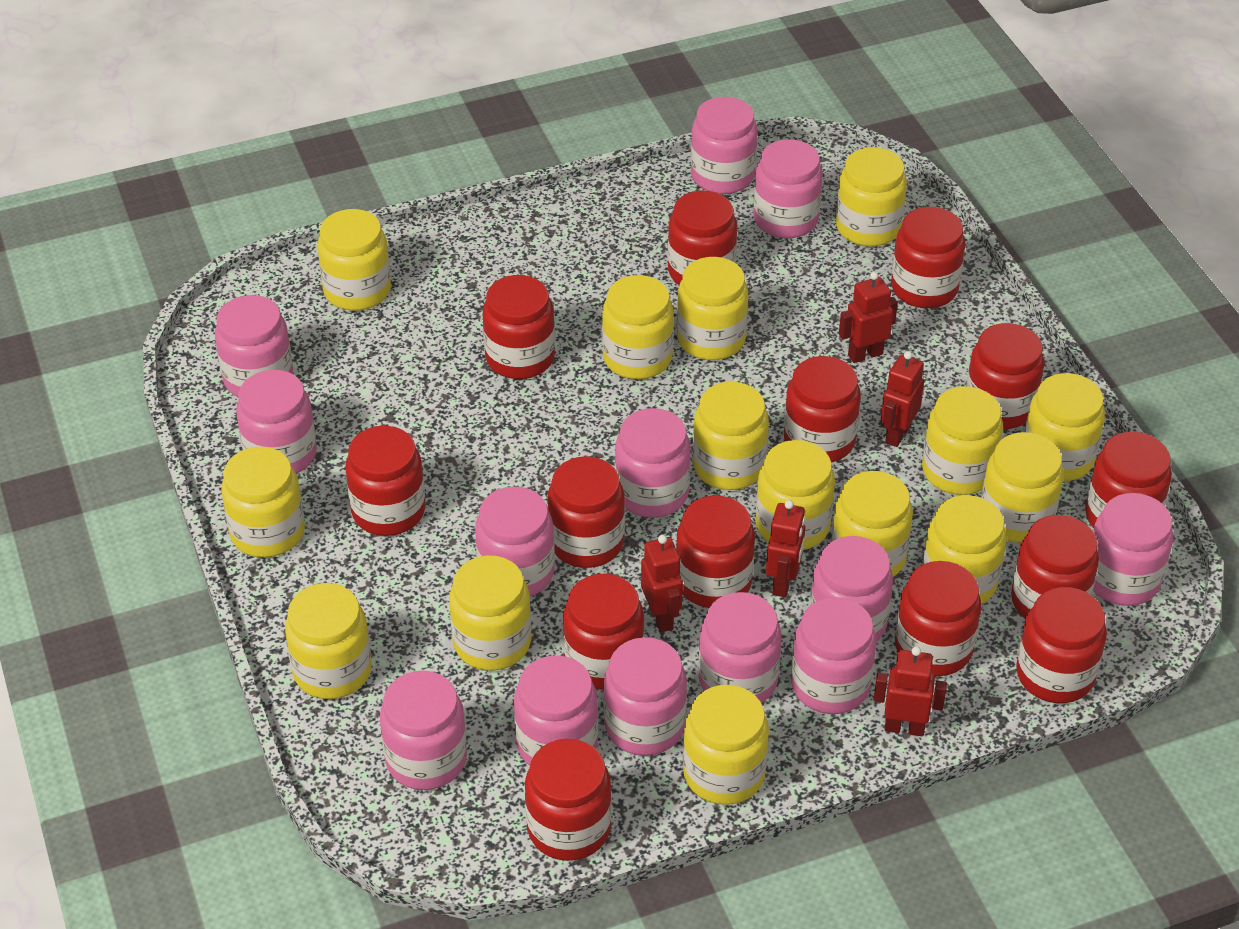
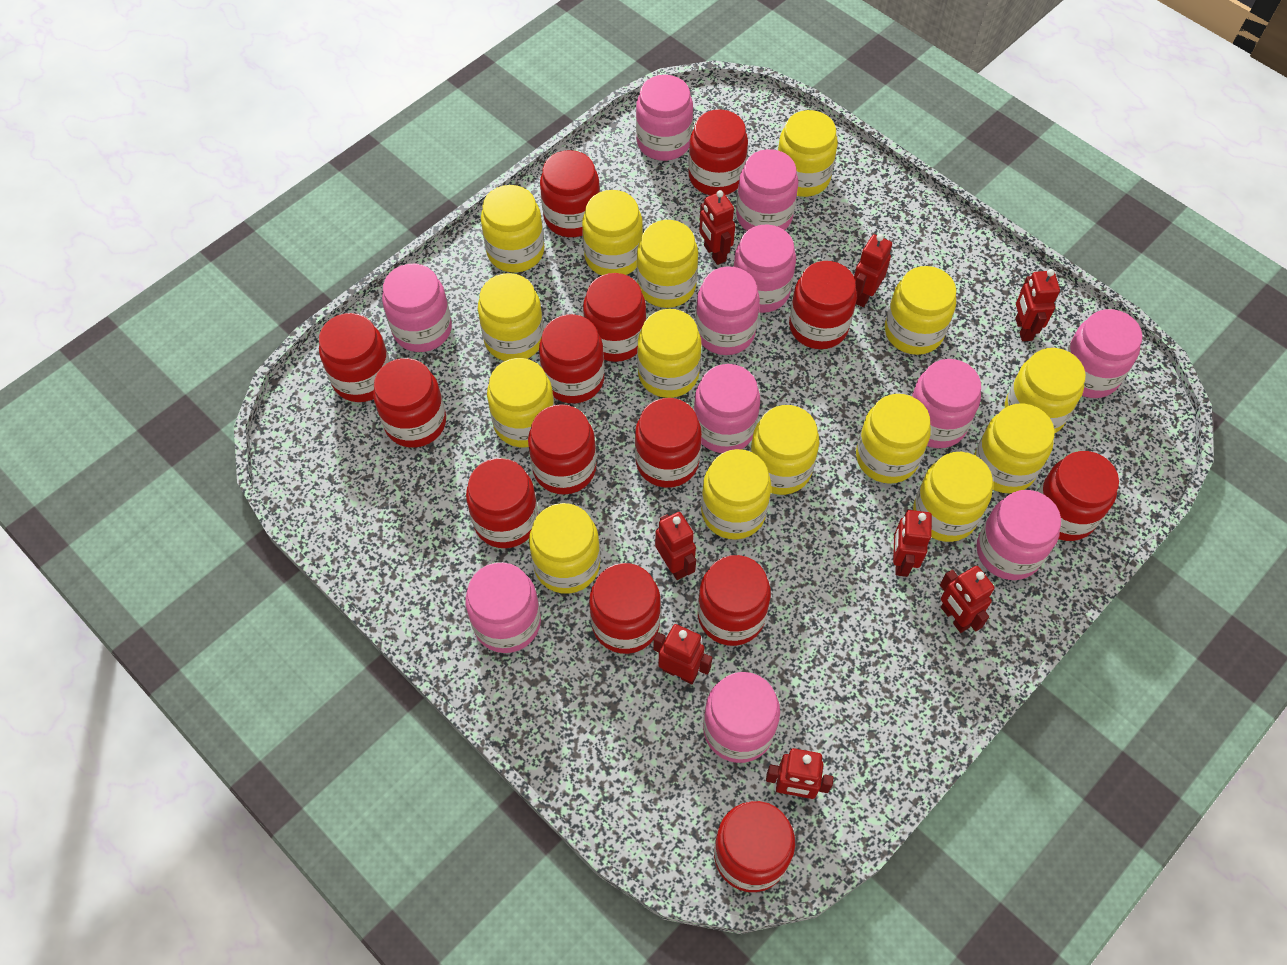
pink jar: [215,295,293,397] [236,370,317,474] [380,670,467,790] [475,486,555,596] [514,656,598,766] [604,637,687,756] [615,408,691,518] [691,97,758,194] [698,592,782,703] [753,139,823,238] [791,597,877,714] [810,536,893,642] [1093,493,1173,606] = 13 -> [382,264,452,352] [465,562,541,653] [636,75,693,161] [694,364,760,453] [695,266,760,355] [703,672,780,763] [733,225,796,313] [736,149,798,231] [912,359,981,448] [977,490,1061,580] [1066,309,1143,398] = 11
red robot: [641,535,683,632] [766,500,806,597] [839,272,898,363] [874,646,947,736] [881,351,924,447] = 5 -> [653,624,712,684] [655,512,696,580] [699,190,735,265] [766,748,834,799] [854,234,892,307] [893,510,932,577] [940,566,995,633] [1015,269,1060,341] = 8

